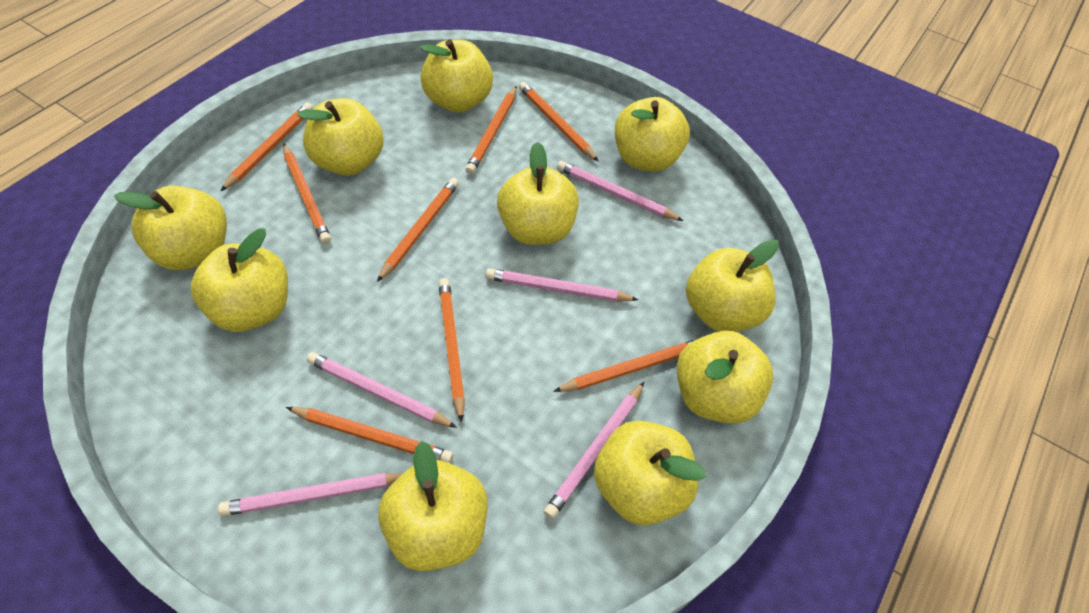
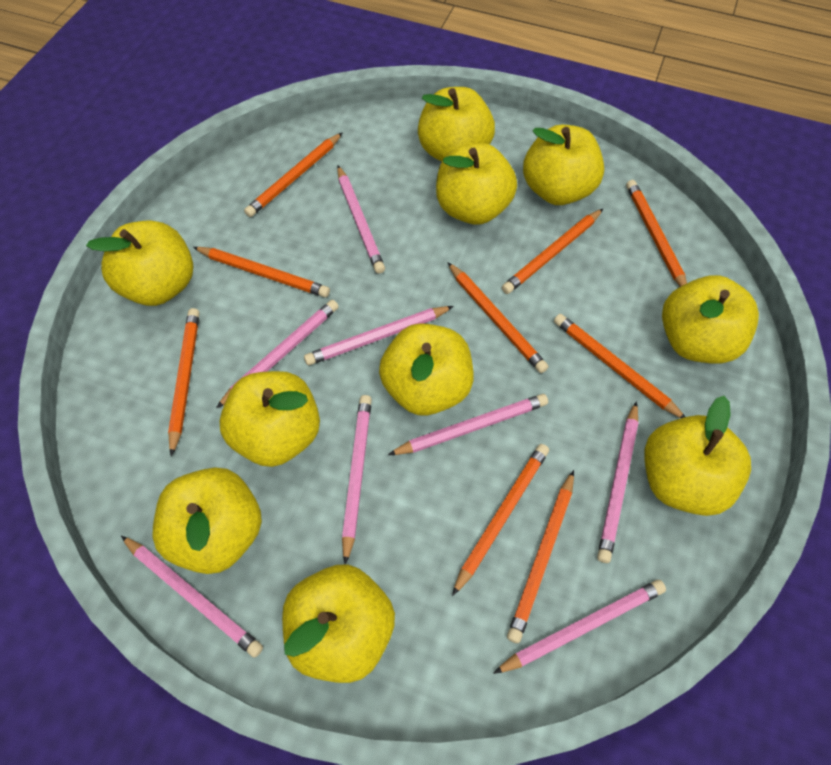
orange pencil: [221,103,313,191] [283,143,331,244] [286,407,453,463] [377,178,459,282] [439,278,465,423] [465,86,517,174] [519,82,599,162] [553,338,699,392] = 8 -> [168,308,200,457] [193,247,330,297] [244,132,343,217] [447,262,548,373] [452,444,549,596] [502,209,603,294] [507,470,574,643] [554,314,685,418] [626,180,687,287] = 9
pink pencil: [218,473,402,516] [307,352,457,428] [486,268,639,302] [544,382,644,519] [557,161,683,221] = 5 -> [121,536,263,658] [216,300,339,408] [304,306,454,365] [337,166,385,274] [342,395,372,565] [388,394,548,455] [493,580,666,674] [597,401,639,563] = 8

